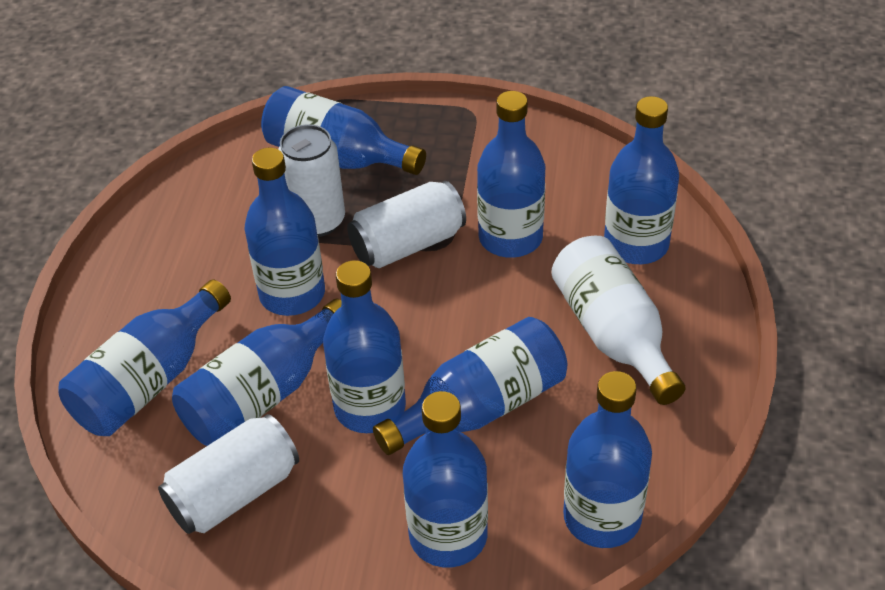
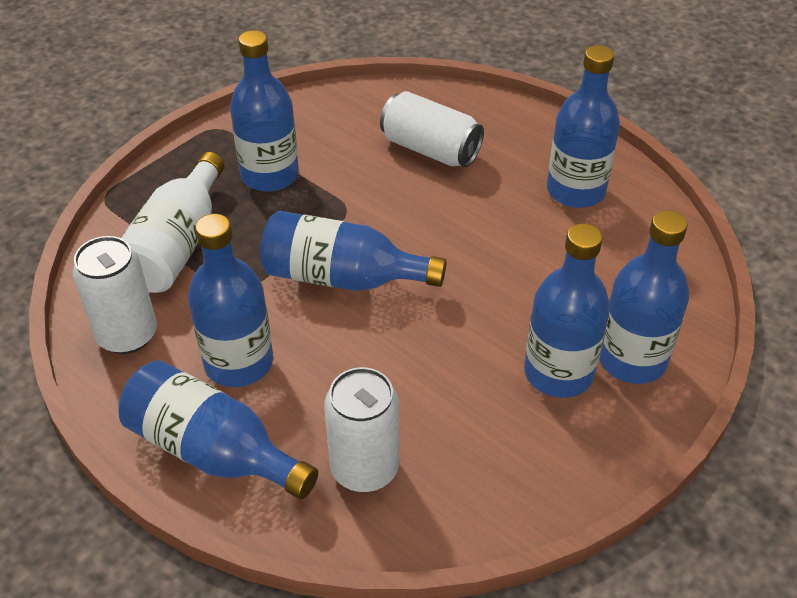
blue bottle: [58,280,231,436] [172,298,342,446] [244,148,325,316] [261,86,426,175] [323,260,406,433] [373,317,567,455] [403,391,488,567] [477,91,545,258] [563,371,652,548] [604,96,679,264] = 10 -> [118,360,318,499] [188,214,273,387] [230,30,299,192] [260,211,447,291] [524,223,610,398] [547,45,620,208] [599,210,689,384] = 7

